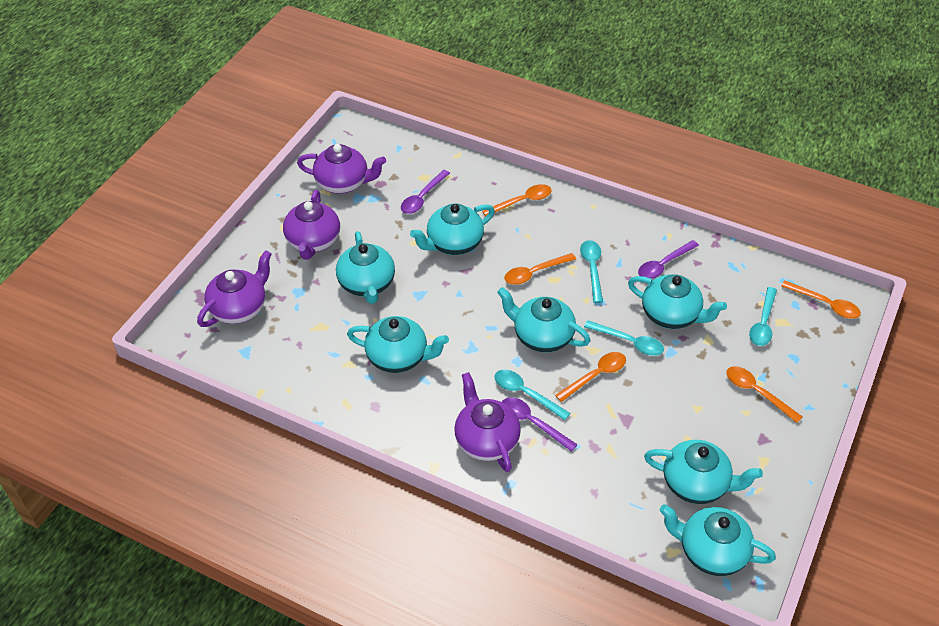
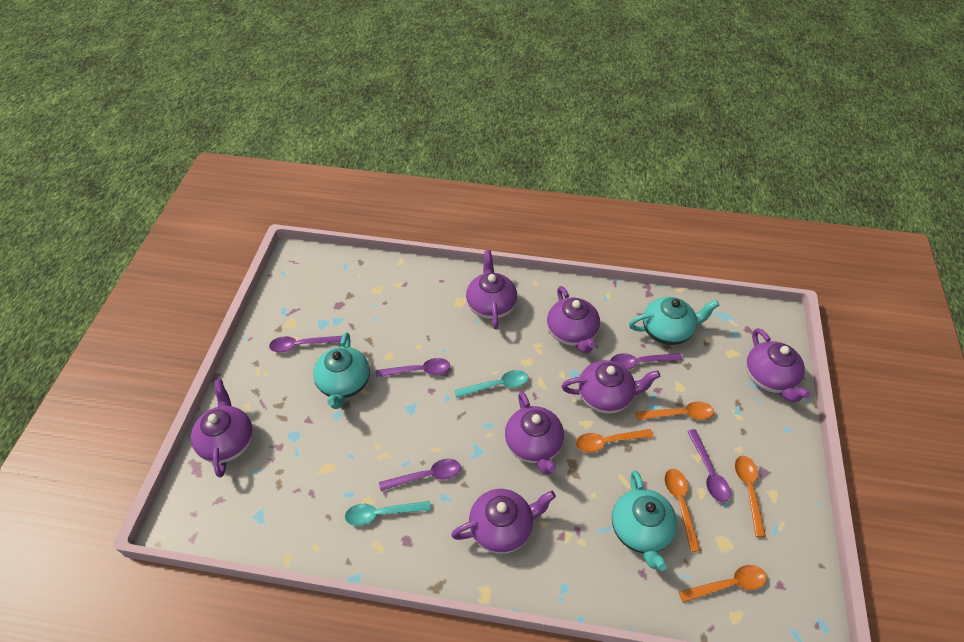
purple spoon: [401,170,450,214] [502,397,578,452] [638,240,699,279] = 3 -> [269,336,342,352] [376,358,450,378] [379,459,461,491] [610,353,682,369] [687,429,731,502] = 5
purple teapot: [197,250,272,327] [283,190,340,260] [297,144,386,194] [454,372,521,472] = 4 -> [191,380,253,477] [451,489,556,554] [466,250,517,329] [505,391,564,475] [547,286,600,354] [562,360,660,414] [746,328,811,402] = 7
turquoise spoon: [494,370,571,420] [580,240,603,303] [584,320,664,356] [749,287,777,346] = 4 -> [345,501,431,526] [454,370,528,398] = 2
turquoise teapot: [336,231,395,304] [347,316,449,373] [410,203,495,255] [497,287,591,352] [628,274,727,329] [644,440,763,504] [660,504,776,576] = 7 -> [313,332,370,409] [612,470,677,571] [629,297,719,345] = 3

